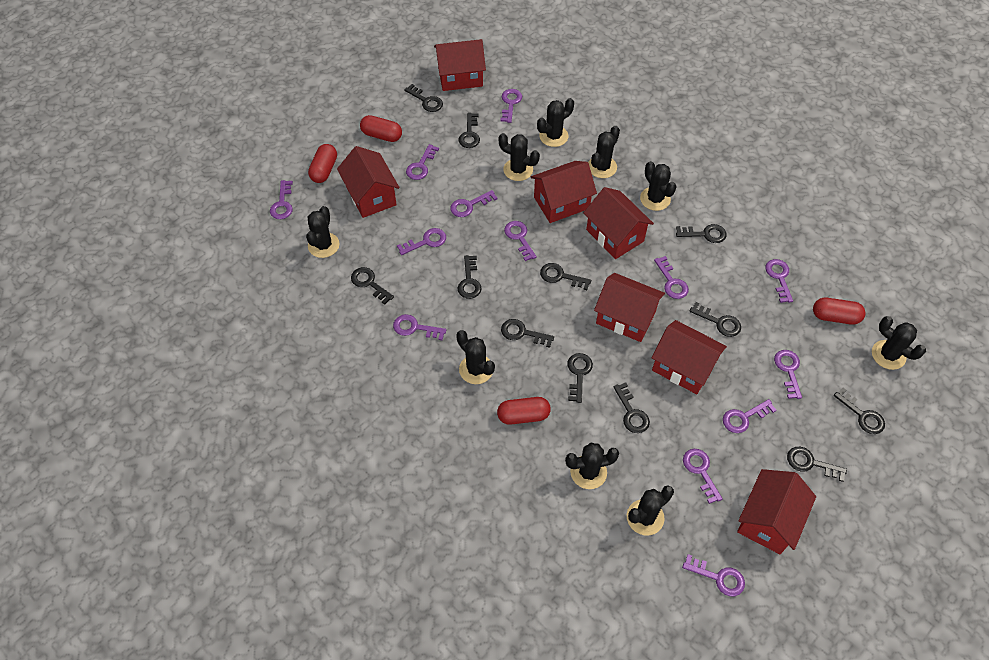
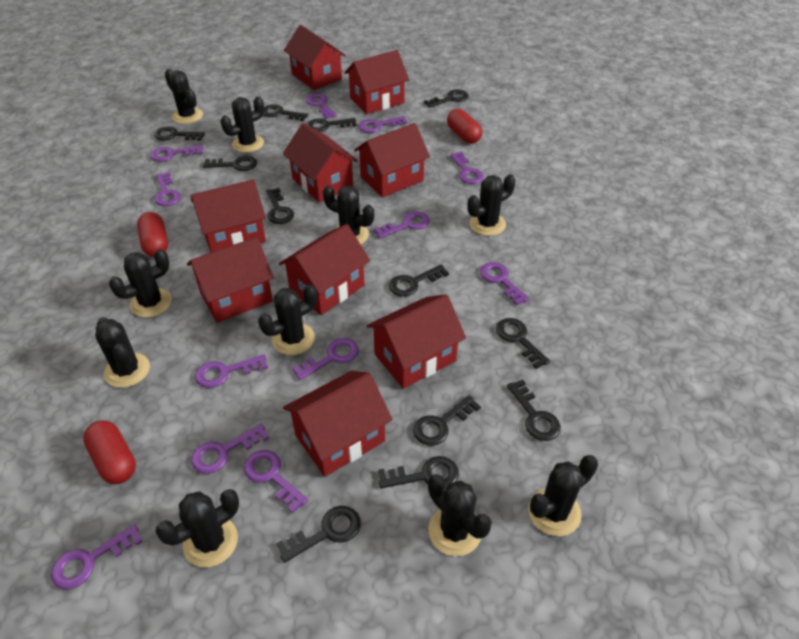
black cactus: [306,206,339,258] [456,330,495,384] [498,133,540,181] [537,98,574,147] [565,443,619,489] [588,126,620,178] [627,485,674,535] [640,161,677,211] [872,316,926,370] = 9 -> [95,317,150,388] [109,249,172,317] [155,489,239,567] [165,69,203,124] [220,96,264,153] [258,285,317,355] [323,186,374,244] [428,474,492,556] [467,174,515,236] [528,455,598,536] = 10
purple key: [270,180,293,219] [393,314,446,340] [397,228,446,255] [406,144,439,180] [450,190,498,217] [500,89,522,123] [504,221,537,261] [654,256,689,299] [682,554,745,596] [683,449,723,504] [723,399,776,433] [765,259,793,303] [774,350,802,399] = 13 -> [51,524,143,589] [150,145,203,162] [154,172,181,206] [191,424,269,474] [195,354,268,388] [244,450,308,513] [292,338,359,380] [306,94,337,119] [358,116,407,133] [374,211,430,238] [450,152,484,184] [480,262,530,305] = 12
red capsule: [308,144,337,183] [360,115,402,142] [497,397,551,425] [813,298,866,325] = 4 -> [83,420,136,484] [137,212,168,257] [447,109,482,144] = 3
red house: [337,146,400,218] [434,39,486,91] [531,161,597,223] [583,187,654,259] [594,273,665,342] [651,320,727,394] [737,469,816,554] = 7 -> [187,237,274,323] [191,180,266,252] [279,224,370,315] [283,123,358,202] [283,371,392,477] [284,25,346,90] [344,50,409,114] [354,123,430,197] [367,294,466,389] = 9

